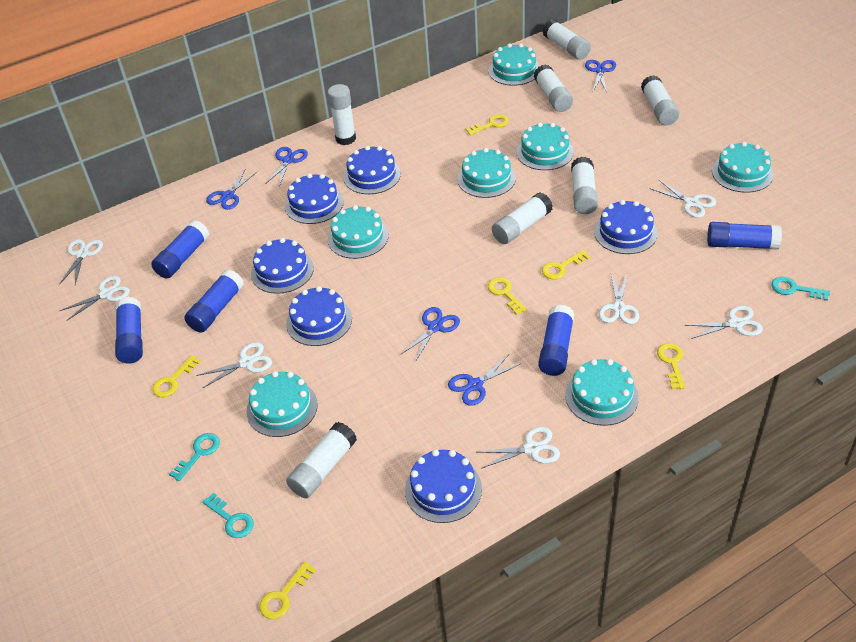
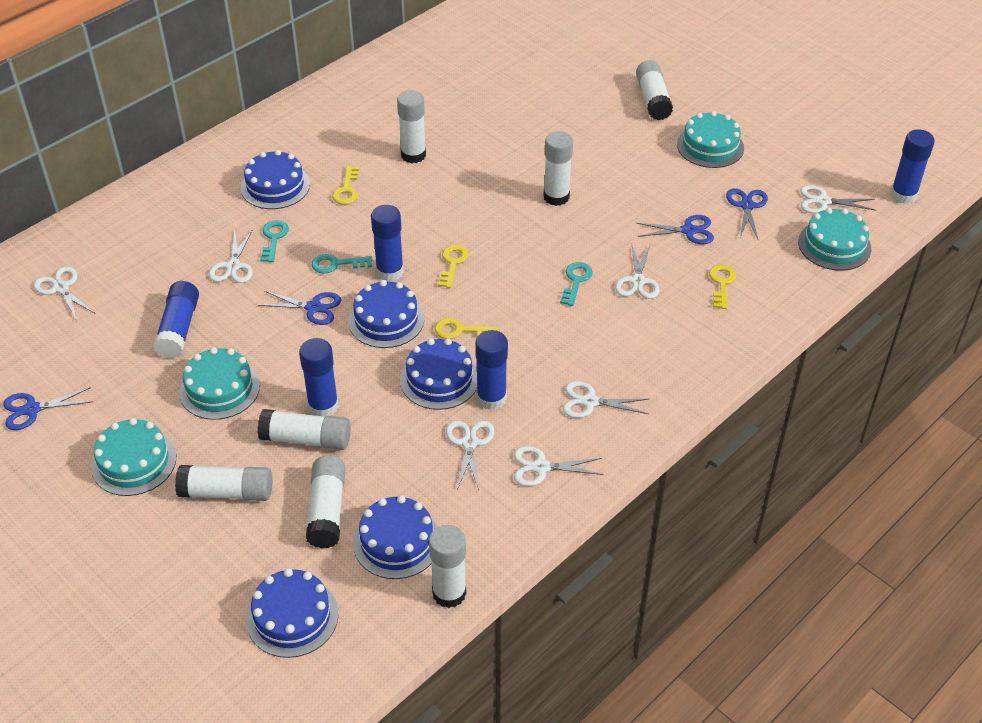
blue cake: [251,238,314,294] [285,173,344,224] [286,286,352,346] [344,146,401,194] [405,449,482,523] [594,200,658,254] = 6 -> [241,150,310,209] [246,568,338,658] [348,280,424,348] [353,496,438,579] [400,338,477,410] = 5
blue scissors: [206,170,257,210] [265,147,308,187] [400,307,460,362] [448,354,520,406] [585,60,616,92] = 5 -> [3,387,93,430] [258,291,341,325] [636,215,714,244] [726,188,768,240] = 4
turquoise cake: [247,371,318,437] [328,205,389,259] [458,148,516,198] [489,43,540,86] [517,122,574,170] [565,359,639,426] [712,142,774,193] = 7 -> [91,418,176,496] [179,347,260,420] [677,111,744,168] [798,208,871,271] = 4
yellow key: [152,355,201,397] [259,561,316,619] [465,114,509,135] [488,277,527,315] [542,250,590,279] [657,343,685,389] = 6 -> [332,166,359,205] [435,318,499,339] [438,245,469,288] [709,264,736,309] = 4

